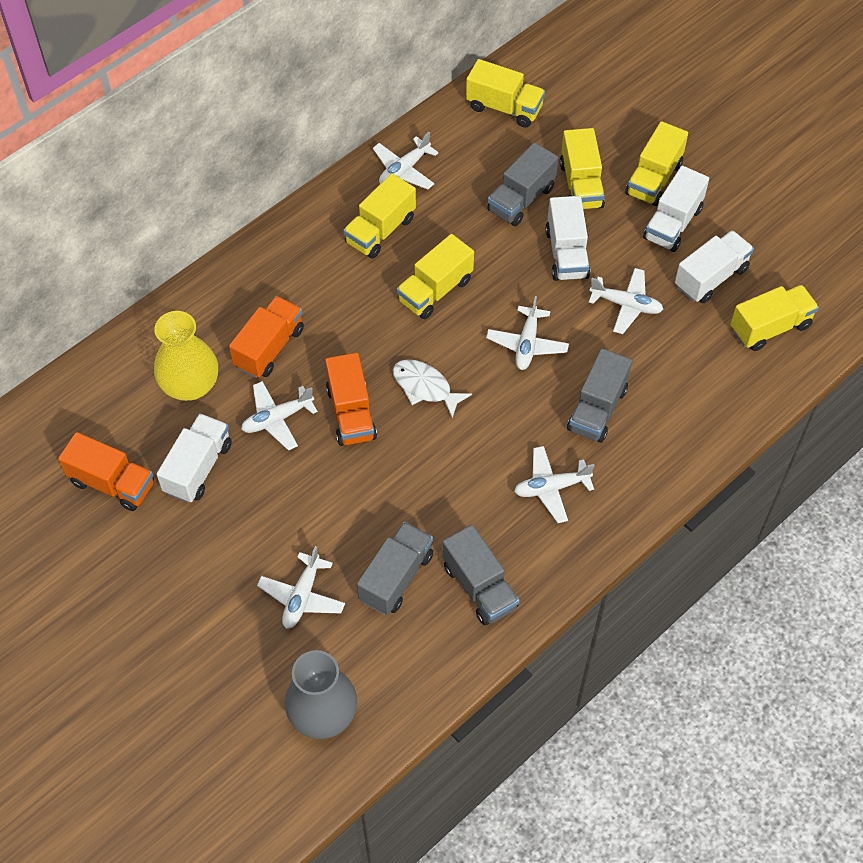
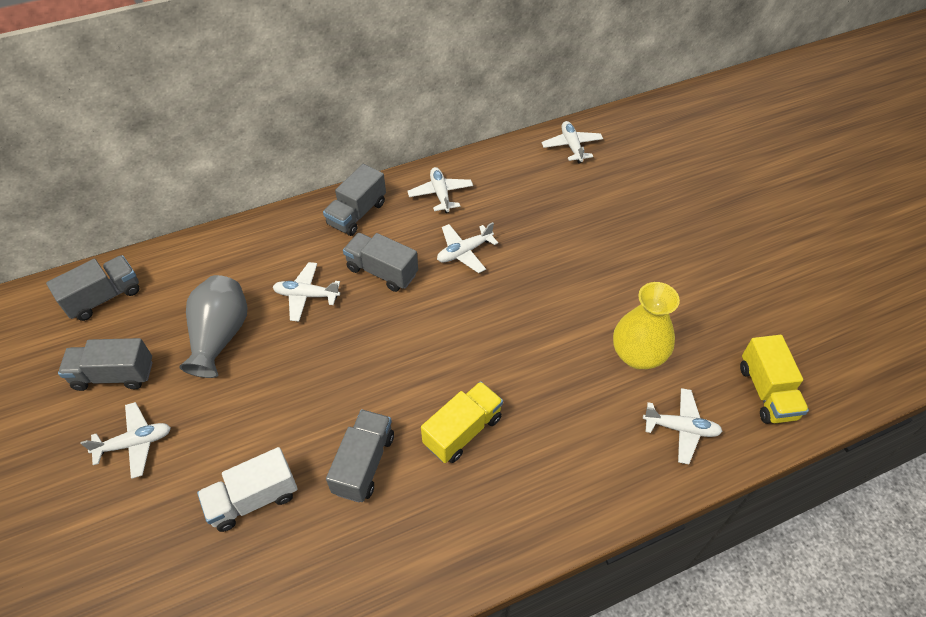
grey truck: [357,521,433,615] [442,525,520,625] [487,142,558,226] [567,348,632,443] = 4 -> [46,255,140,321] [58,338,152,391] [323,164,386,236] [326,409,394,502] [343,233,418,292] = 5
orange truck: [58,432,154,511] [229,296,304,378] [325,353,377,446] = 3 -> none = 0
white fish: [393,359,472,419] = 1 -> none = 0
white truck: [156,413,232,503] [545,196,590,281] [643,166,709,252] [675,230,754,303] = 4 -> [197,447,298,532] = 1
yellow truck: [343,173,416,259] [397,234,474,319] [466,59,545,127] [559,128,605,209] [625,121,688,206] [731,285,819,351] = 6 -> [421,381,503,463] [740,335,809,424] = 2

